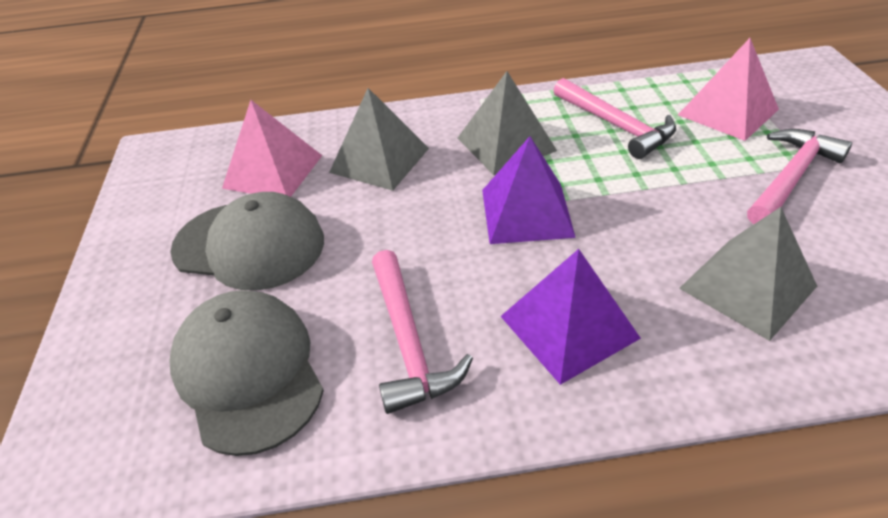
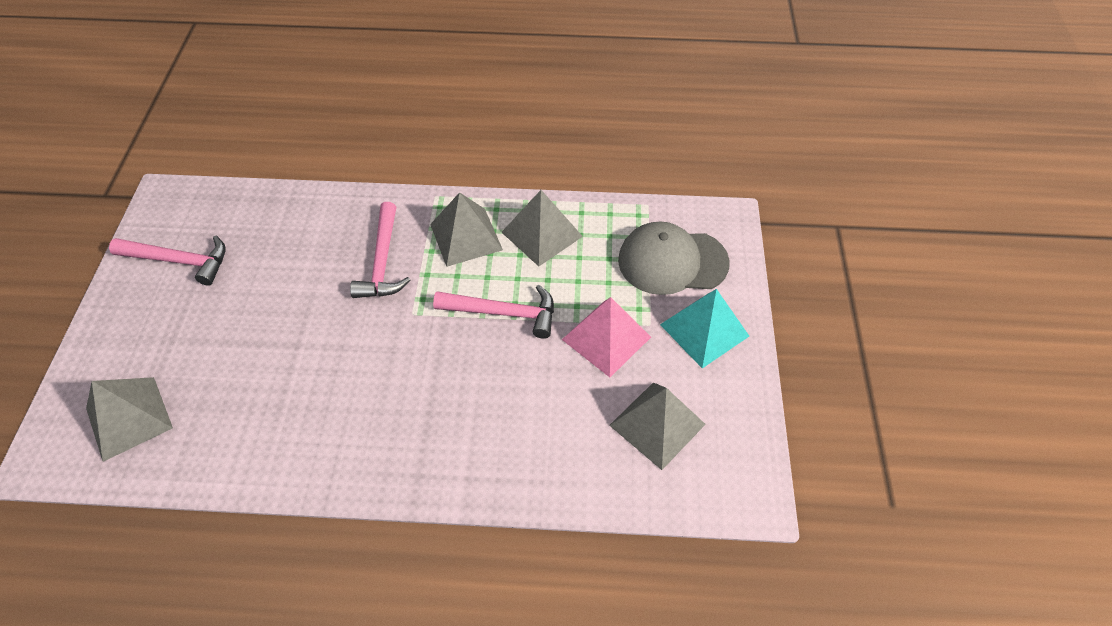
grey cap: [169,290,324,456] [170,192,324,291] = 2 -> [618,221,730,295] = 1
grey pyramid: [329,88,429,191] [457,71,557,175] [679,207,817,341] = 3 -> [86,377,173,462] [430,192,503,267] [501,190,583,267] [609,382,706,470] = 4
pink pyramid: [222,100,322,197] [678,38,779,141] = 2 -> [562,297,651,377] = 1
purple pyramid: [482,136,576,244] [500,249,641,385] = 2 -> none = 0
turquoise pyramid: none = 0 -> [660,289,749,368] = 1

